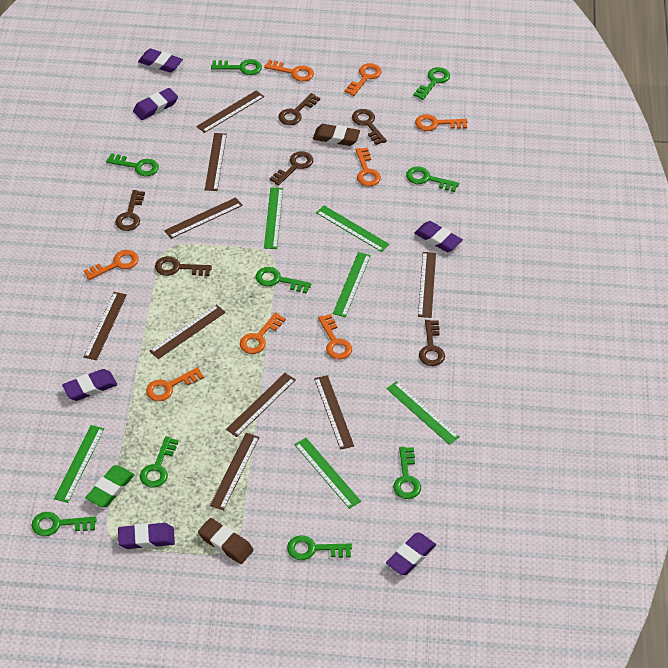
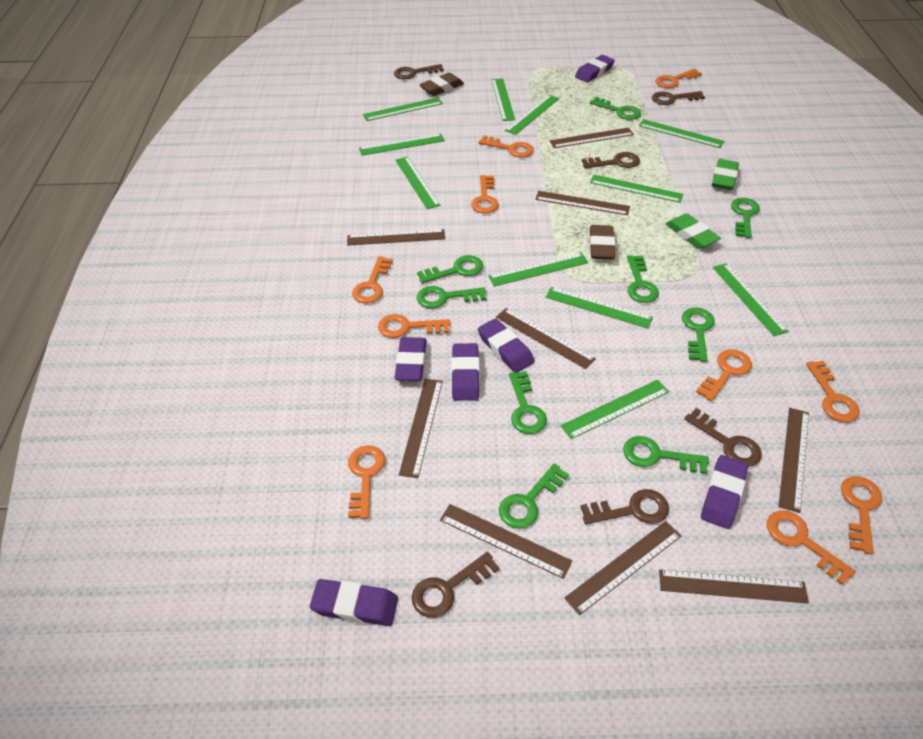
green eraser: [85,465,134,507] = 1 -> [666,213,721,249] [712,159,739,190] = 2
green ruler: [54,425,104,503] [264,187,283,249] [294,438,361,509] [316,205,390,252] [333,252,371,317] [386,381,460,445] = 6 -> [359,134,445,156] [363,98,443,121] [395,157,441,209] [488,253,588,287] [491,78,515,121] [505,95,559,135] [546,287,653,329] [560,380,669,439] [590,175,683,203] [639,119,724,148] [713,263,789,336] = 11
orange key: [84,250,139,280] [146,367,204,401] [240,312,286,354] [264,60,314,82] [318,314,352,360] [344,63,382,96] [355,147,381,186] [415,114,467,131] = 8 -> [348,445,385,519] [352,256,393,303] [378,314,450,338] [471,175,499,214] [478,135,534,157] [655,69,702,88] [696,349,752,401] [767,510,856,585] [806,361,860,422] [841,476,882,555] = 10

